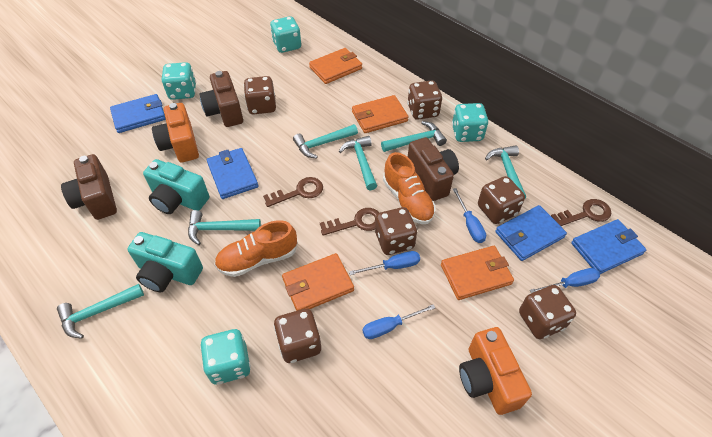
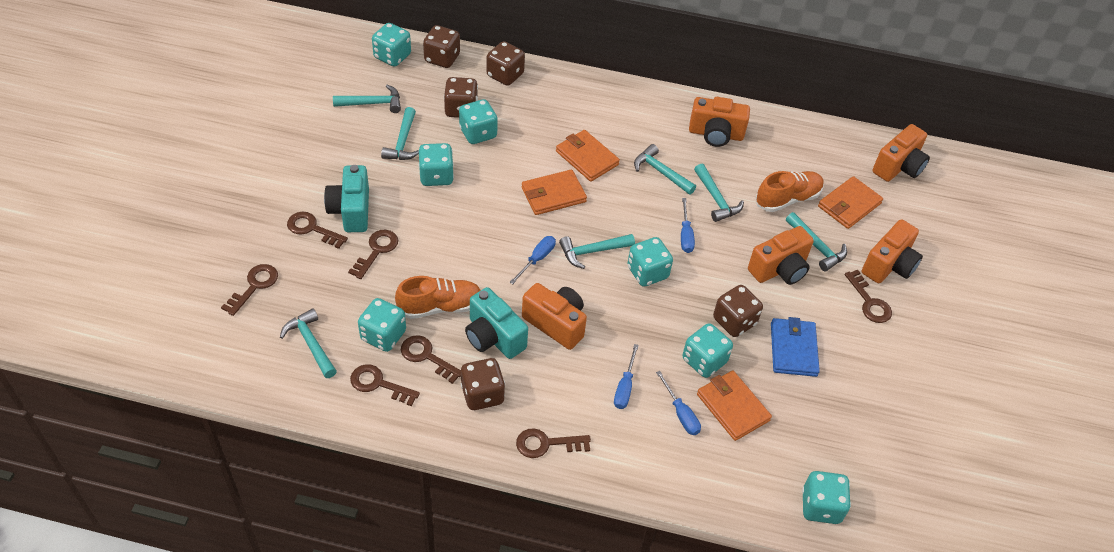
blue wallet: [110,94,166,133] [207,148,258,199] [495,205,567,261] [571,219,646,274] = 4 -> [771,317,820,377] = 1
brown camera: [61,154,117,220] [199,71,243,127] [408,137,459,201] = 3 -> none = 0
brown dice: [244,76,276,115] [274,308,321,363] [375,207,417,255] [407,80,442,120] [478,176,525,224] [519,285,576,339] = 6 -> [423,25,460,68] [444,77,478,118] [460,358,505,410] [486,41,525,86] [713,285,763,337] = 5
brown key: [263,177,323,207] [320,208,379,236] [551,199,612,226] = 3 -> [221,264,278,316] [287,212,348,249] [348,230,398,279] [350,364,420,406] [401,335,461,384] [516,428,591,458] [845,270,892,323] = 7
orange camera: [152,103,199,163] [459,327,532,415] = 2 -> [522,283,587,350] [689,97,750,147] [748,226,814,285] [862,219,923,283] [872,124,930,182] = 5
turquoise dice: [162,62,196,100] [200,329,251,385] [270,16,301,53] [452,103,488,142] = 4 -> [358,298,406,352] [372,23,411,67] [419,143,454,186] [459,99,498,144] [627,237,673,287] [682,323,733,378] [802,471,851,524] = 7
turquoise hammer: [57,284,144,339] [188,210,261,245] [293,124,358,158] [339,136,377,190] [381,121,447,152] [485,145,526,198] = 6 -> [280,308,337,378] [333,85,401,113] [381,107,419,160] [559,234,635,269] [634,144,696,195] [694,164,744,222] [786,212,847,271] = 7

